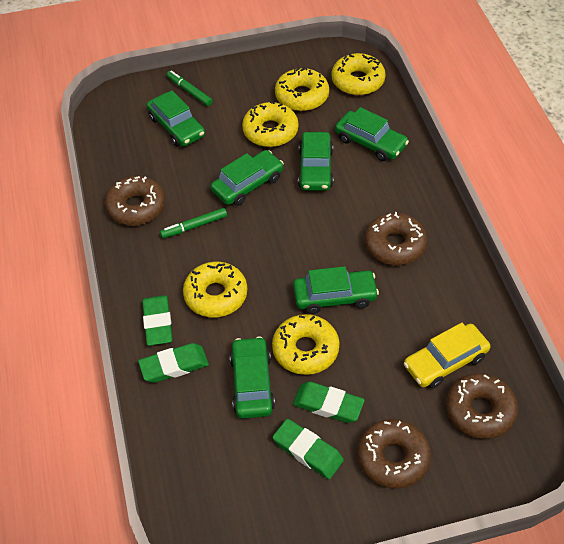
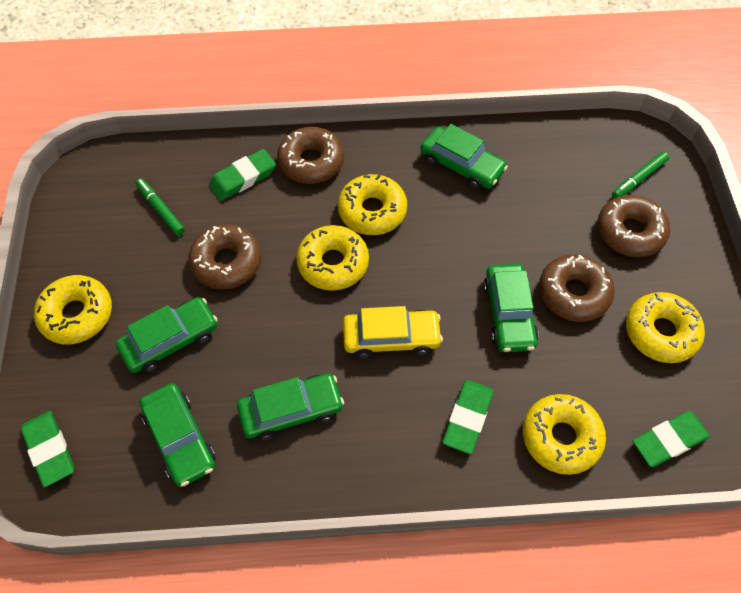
green car: [147,90,205,146] [211,150,284,206] [230,336,275,419] [293,266,379,314] [298,132,333,191] [335,107,409,161] = 6 -> [116,297,218,373] [140,383,216,487] [237,373,344,441] [420,124,508,190] [483,264,539,352] = 5

